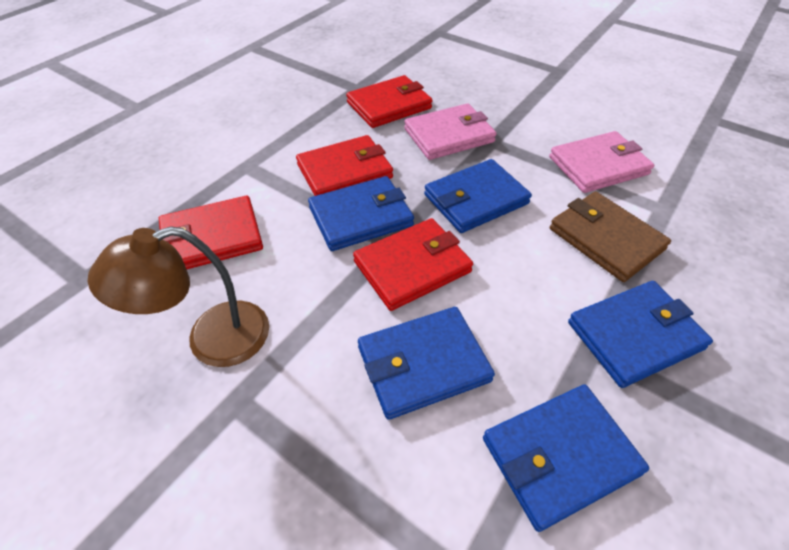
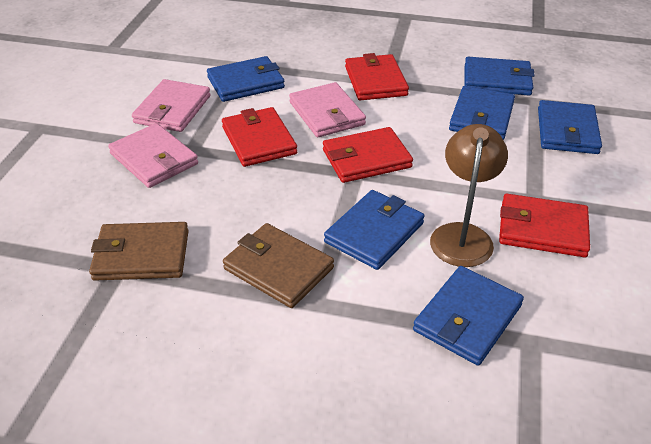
blue wallet: [308,176,414,251] [358,307,495,420] [424,159,532,233] [483,384,649,532] [568,281,713,388] = 5 -> [207,56,285,102] [324,190,424,270] [413,266,524,366] [449,86,515,140] [464,57,535,96] [538,100,602,154] = 6
brown wallet: [550,192,671,282] = 1 -> [89,222,189,281] [223,223,334,308] = 2
pink wallet: [404,103,497,160] [549,131,654,193] = 2 -> [108,123,198,188] [132,79,211,132] [289,82,366,137] = 3

